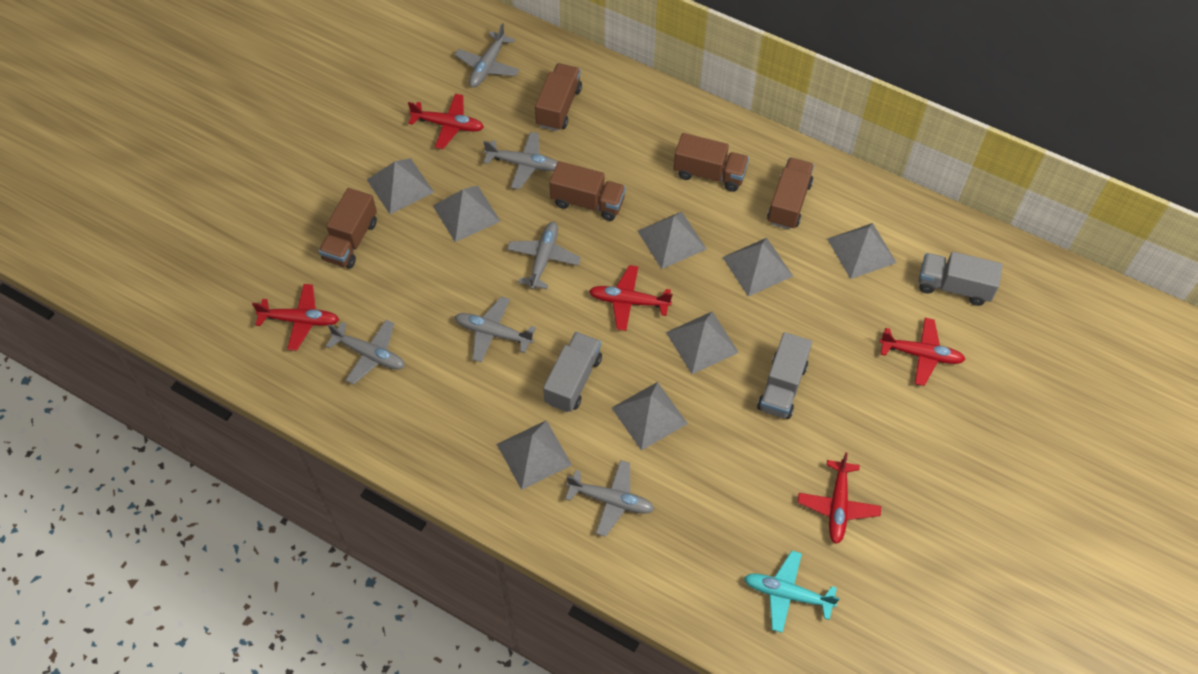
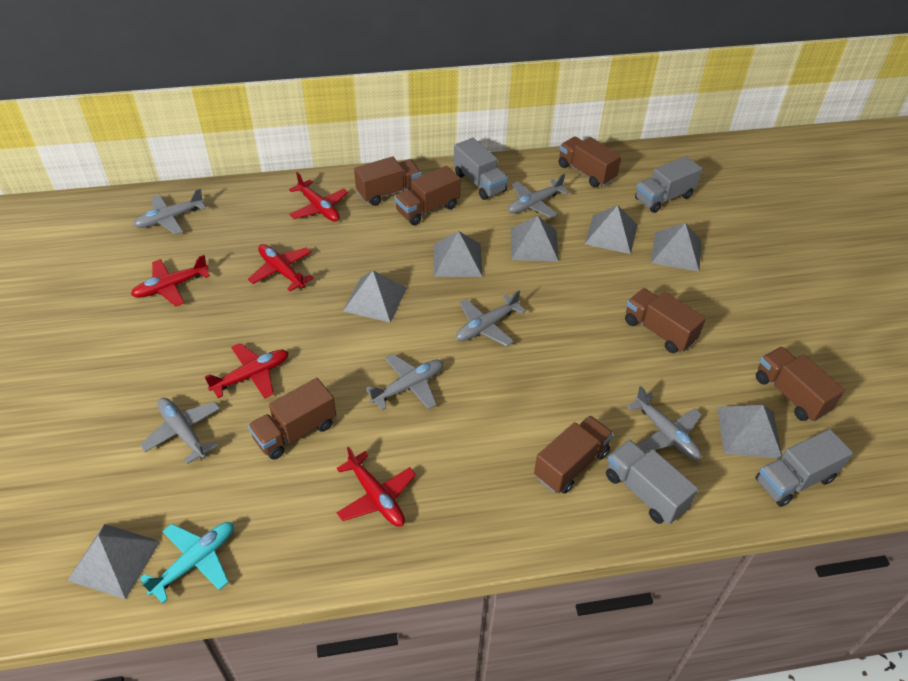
brown truck: [319,188,377,269] [535,63,582,131] [549,161,626,221] [674,133,749,192] [767,157,814,230] = 5 -> [248,378,336,460] [354,156,421,206] [394,166,461,225] [534,415,614,494] [559,137,622,187] [625,288,706,353] [756,347,845,422] = 7
grey pyramid: [367,158,434,214] [433,185,501,242] [497,420,572,490] [612,382,688,451] [637,212,706,269] [666,311,739,374] [722,238,793,297] [827,223,897,279] = 8 -> [67,524,160,600] [343,271,407,323] [434,231,482,277] [511,216,559,262] [585,205,638,254] [651,223,702,272] [717,405,782,459] = 7
grey truck: [543,332,602,412] [757,332,812,419] [918,252,1003,306] = 3 -> [454,138,508,200] [606,440,698,524] [635,156,702,213] [755,429,853,507] = 4

